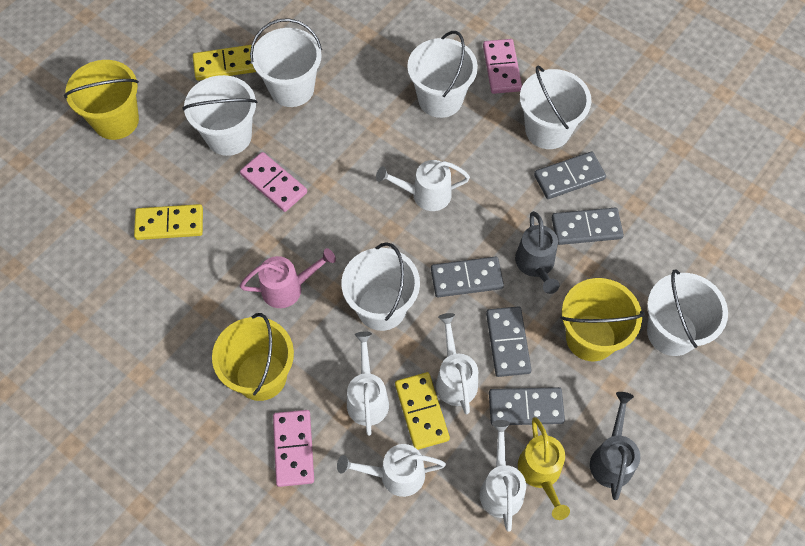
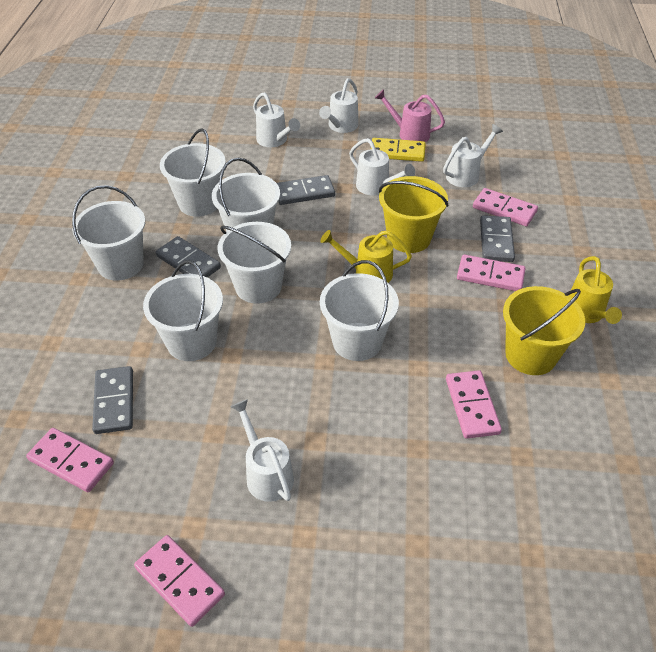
grey domino: [431,256,504,297] [486,306,532,377] [489,387,565,425] [534,152,606,199] [552,208,624,245] = 5 -> [92,366,133,434] [156,236,221,278] [277,175,335,205] [480,215,515,262] = 4
grey watering can: [515,211,559,294] [590,392,640,500] = 2 -> none = 0
pink domino: [240,152,307,212] [273,410,314,487] [483,39,522,94] = 3 -> [26,428,114,492] [134,535,225,627] [446,370,502,439] [457,254,526,291] [473,188,538,226] = 5
yellow bucket: [64,60,139,140] [212,313,294,401] [561,278,645,361] = 3 -> [379,176,448,253] [503,286,585,375] = 2
yellow domino: [134,204,203,240] [193,45,256,81] [395,372,450,450] = 3 -> [371,138,426,162] = 1
yellow watering can: [518,417,570,520] = 1 -> [320,230,412,283] [568,256,622,324] = 2

